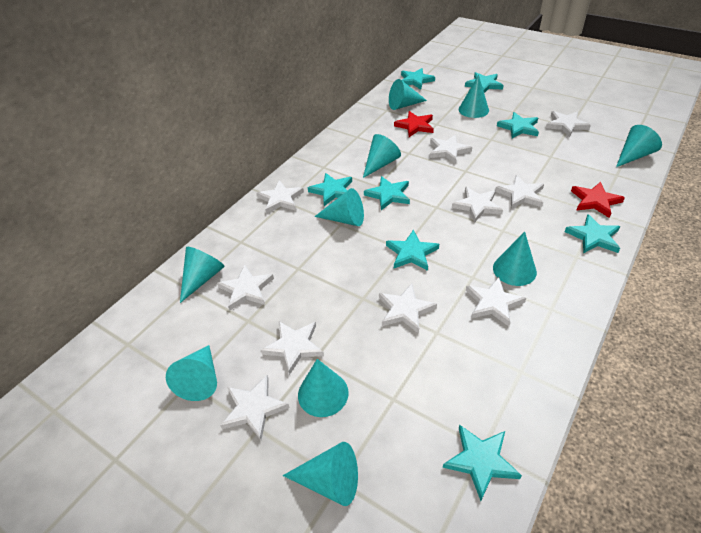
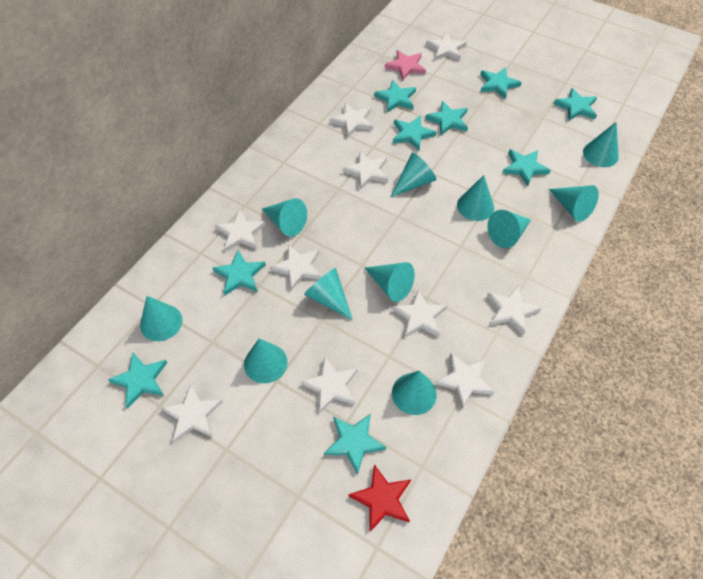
pink star: none = 0 -> [385,50,426,81] = 1
red star: [394,111,434,137] [571,182,625,218] = 2 -> [349,464,411,532] = 1
turquoise cone: [166,345,217,401] [180,247,225,303] [283,442,358,506] [298,359,349,417] [314,188,364,226] [363,134,401,178] [389,79,427,110] [459,75,489,118] [493,232,537,286] [616,125,662,167] = 10 -> [140,296,182,341] [244,338,288,383] [262,198,307,237] [304,268,353,320] [365,262,415,302] [391,153,436,197] [392,370,437,415] [457,175,494,221] [487,210,531,248] [549,185,599,222] [583,122,619,167] = 11
turquoise star: [308,173,352,206] [364,176,410,210] [386,230,439,271] [401,68,435,89] [443,424,522,501] [465,72,504,93] [497,112,539,138] [565,214,620,254] = 8 -> [108,353,167,408] [213,250,266,296] [324,413,386,475] [374,80,416,112] [393,115,436,151] [425,101,468,135] [480,67,522,99] [502,149,551,186] [554,88,597,121] = 9

